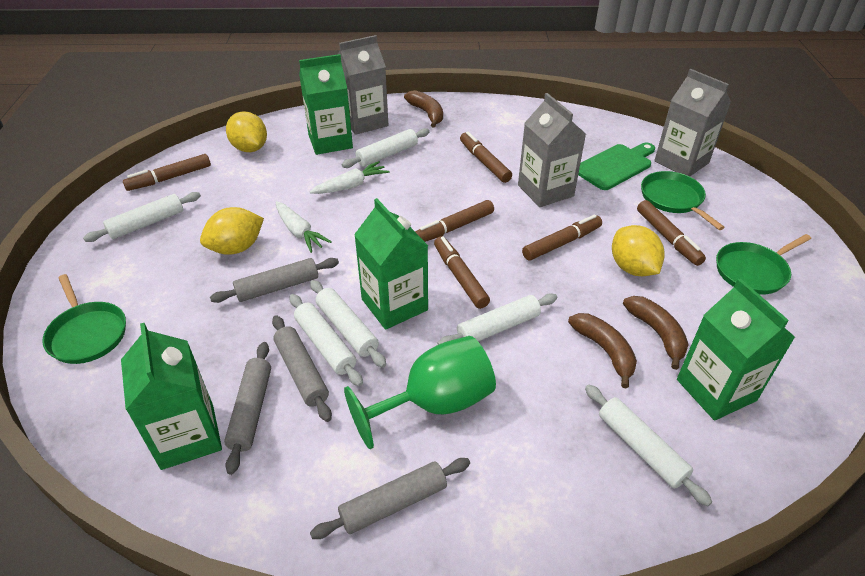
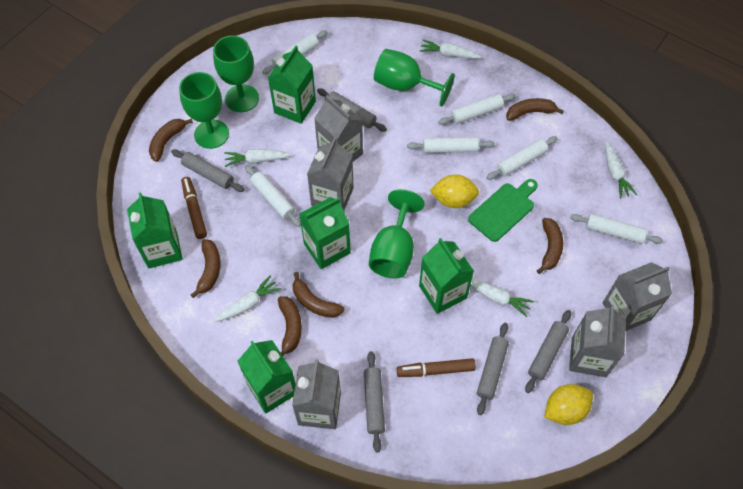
brown banana: [404,90,443,128] [568,313,637,388] [623,296,688,370] = 3 -> [149,119,193,162] [191,239,220,298] [278,296,302,356] [293,272,345,318] [506,98,564,121] [537,218,563,274] = 6
brown marker: [123,154,211,191] [415,200,494,242] [434,236,490,309] [460,132,512,183] [522,215,602,261] [637,200,706,266] = 6 -> [181,177,207,239] [397,358,476,377] = 2
green carton: [121,323,222,470] [299,54,353,155] [354,198,428,330] [677,278,795,421] = 4 -> [127,192,183,268] [237,340,296,414] [268,46,316,124] [299,197,351,269] [419,238,474,314] = 5
green goblet: [344,336,496,449] = 1 -> [179,72,229,149] [213,36,259,112] [369,189,425,278] [374,49,455,106] = 4
green pan: [42,274,126,364] [641,171,725,230] [716,234,811,295] = 3 -> none = 0
grey carton: [338,35,388,135] [518,93,586,207] [654,69,731,176] = 3 -> [292,359,341,429] [307,138,353,210] [314,95,363,161] [569,305,626,377] [602,262,672,331] = 5
grey rolling pin: [210,258,339,303] [224,342,271,475] [272,315,332,422] [310,458,470,539] = 4 -> [171,149,244,192] [317,88,387,132] [364,351,385,453] [477,323,509,415] [525,310,571,393] = 5
white carrot: [276,201,332,253] [310,161,389,194] = 2 -> [214,275,281,322] [224,149,291,167] [420,39,481,59] [470,278,534,317] [605,141,637,198] = 5
yellow lemon: [200,207,264,255] [226,111,267,152] [612,225,664,276] = 3 -> [430,174,479,208] [544,384,593,425] = 2

